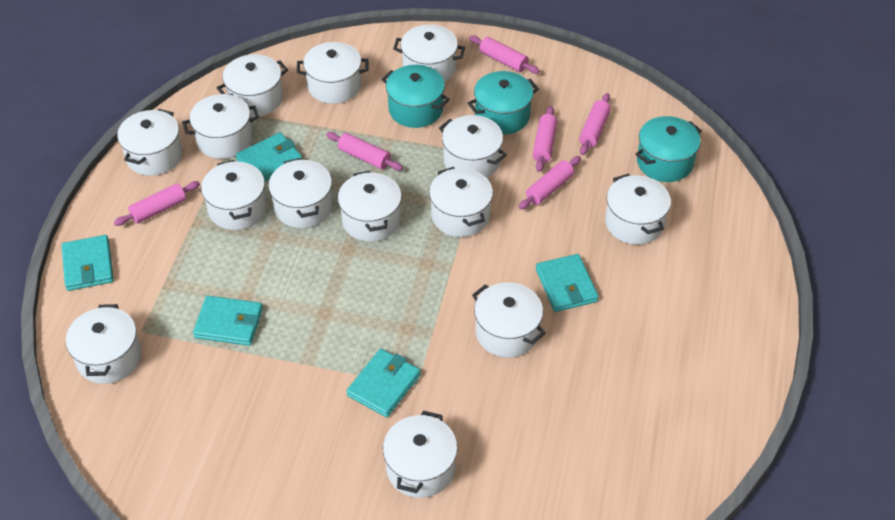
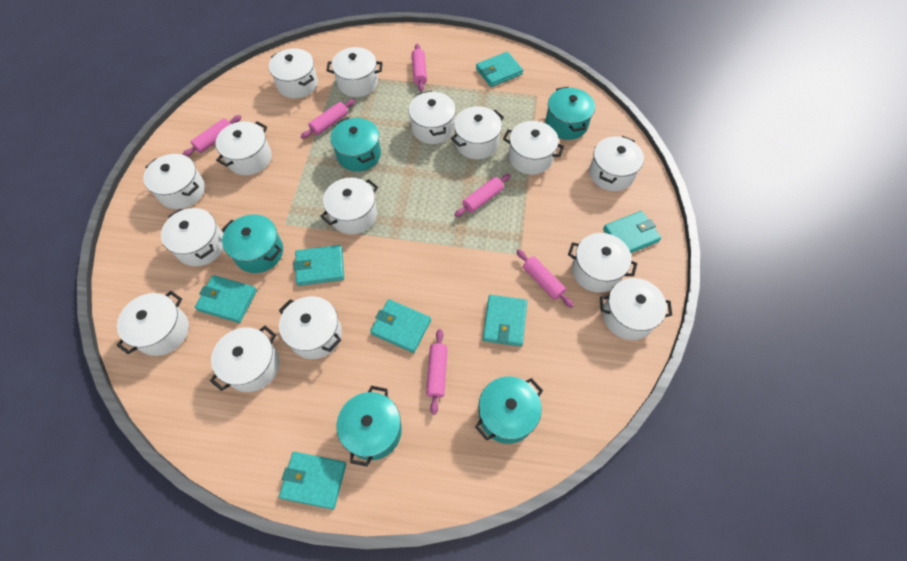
turquoise pot: [382,65,450,128] [468,71,539,135] [635,116,702,182] = 3 -> [222,214,283,273] [330,117,381,172] [337,386,402,466] [475,376,543,444] [546,87,595,140] = 5
turquoise wallet: [61,235,114,291] [193,296,263,346] [236,132,302,181] [347,349,420,418] [536,254,599,312] = 5 -> [195,275,257,323] [279,452,346,510] [294,245,344,286] [370,299,431,353] [476,52,523,87] [483,295,527,347] [603,211,661,253] = 7
white pot: [66,304,141,384] [117,109,183,176] [182,94,259,159] [201,160,267,230] [217,54,288,117] [268,158,333,228] [297,42,368,104] [338,171,402,242] [383,411,457,498] [393,25,465,82] [429,167,493,237] [439,115,507,178] [472,282,546,358] [605,174,671,245] = 14 -> [117,291,189,356] [143,154,205,209] [161,208,224,266] [210,326,280,392] [216,121,272,175] [269,48,318,99] [279,296,342,359] [320,178,378,234] [326,47,383,97] [408,91,456,144] [451,106,504,159] [503,121,564,175] [568,233,637,293] [589,136,644,191] [600,278,672,340] = 15

